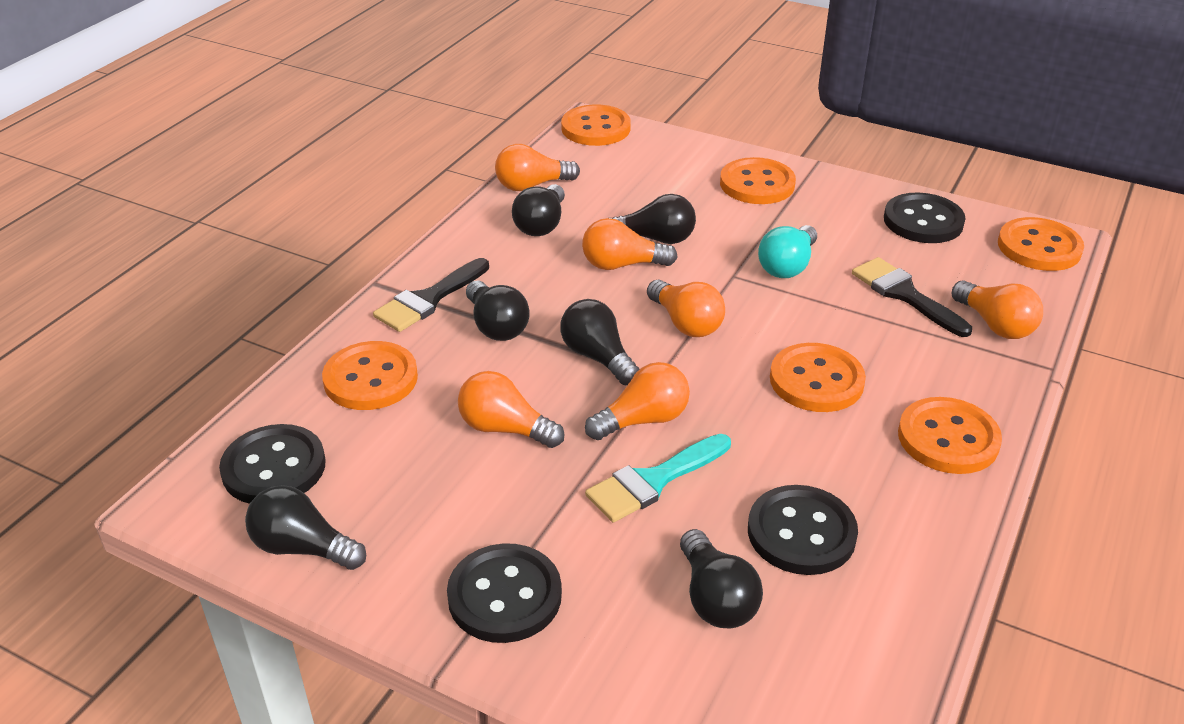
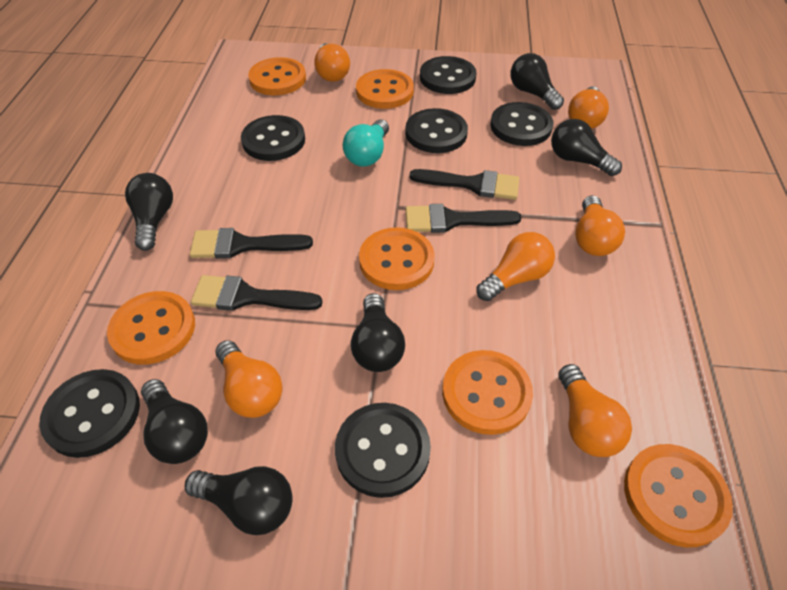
black brush: [373,258,489,332] [852,257,972,337] = 2 -> [190,228,313,259] [191,275,323,311] [406,204,522,233] [409,169,519,200] = 4
black button: [219,424,326,504] [447,543,562,643] [748,485,858,575] [884,193,966,243] = 4 -> [39,369,140,458] [241,115,305,161] [335,403,431,498] [405,108,468,153] [420,56,477,94] [490,102,553,146] = 6
turquoise brush: [585,434,731,523] = 1 -> none = 0

